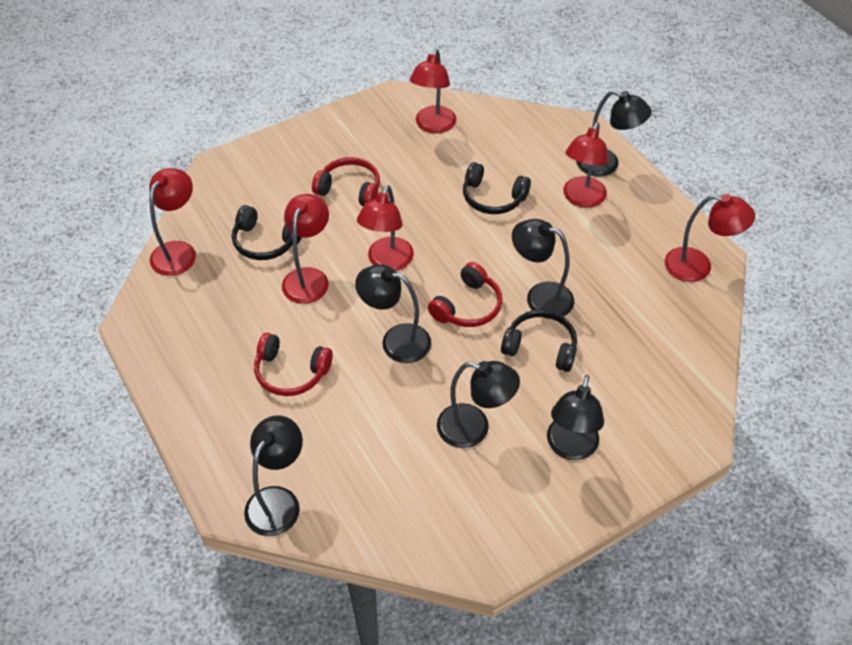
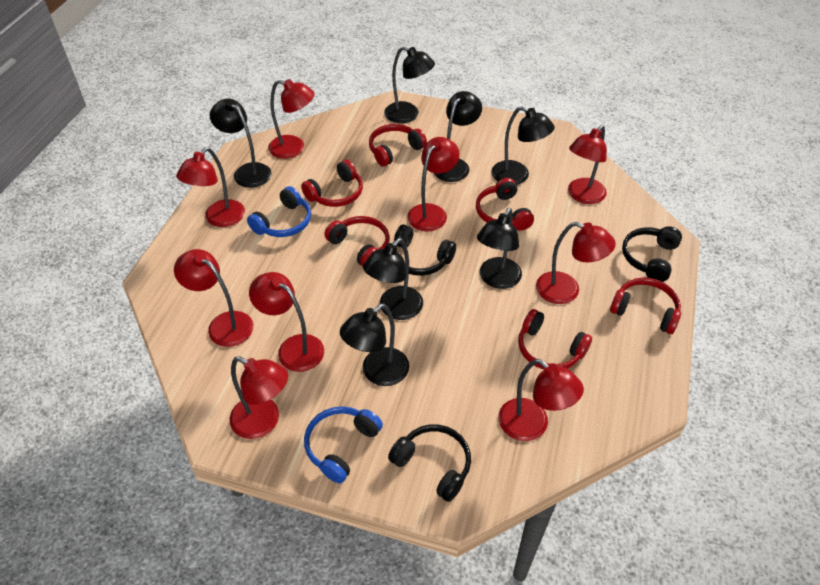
black lamp: [244,415,303,536] [355,264,431,363] [437,361,520,448] [512,219,574,319] [547,375,604,460] [576,90,652,177] = 6 -> [209,99,271,188] [340,304,409,386] [363,238,423,320] [384,46,435,123] [434,91,482,182] [477,208,522,289] [491,106,555,185] = 7
blue headphones: none = 0 -> [247,186,311,237] [304,406,383,483] = 2
red headphones: [254,333,333,396] [312,157,380,206] [428,262,502,327] = 3 -> [301,160,363,207] [324,216,390,267] [369,124,427,167] [476,178,534,231] [518,309,592,370] [610,278,681,334] = 6
red lamp: [149,168,196,276] [282,194,329,304] [357,185,414,271] [410,49,456,133] [563,122,608,208] [665,194,755,282] = 6 -> [174,249,254,347] [176,147,245,227] [230,356,288,439] [249,272,324,372] [268,79,315,159] [407,137,460,231] [498,359,584,441] [536,222,616,304] [568,125,607,204] = 9

